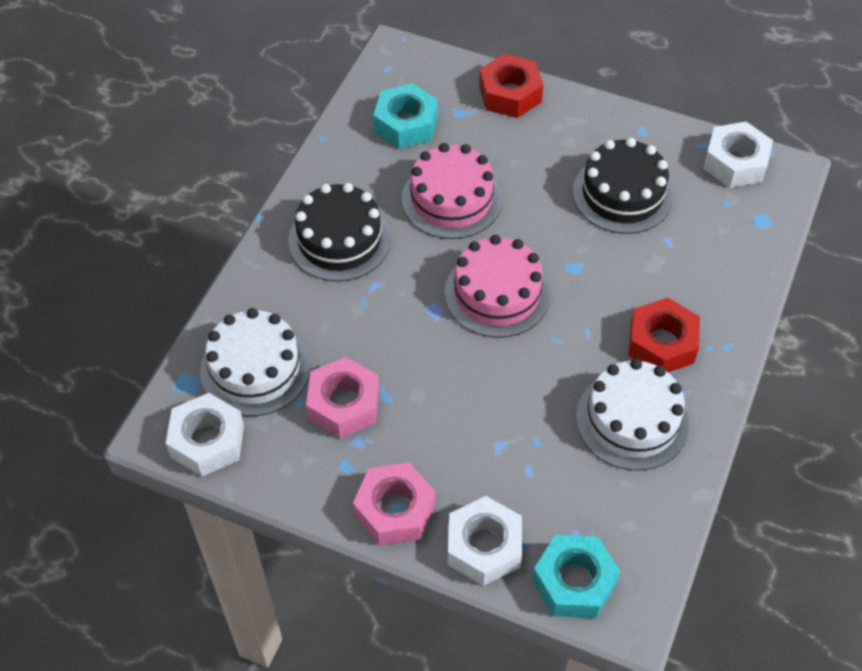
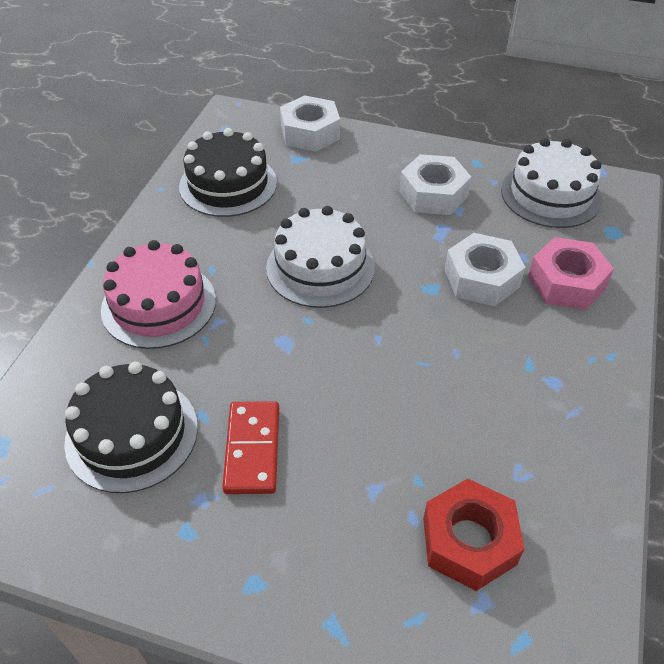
pink cake: [402,143,502,239] [445,235,550,338] = 2 -> [101,240,216,349] = 1
pink nut: [306,357,379,438] [353,463,435,546] = 2 -> [528,237,614,310] = 1
red domino: none = 0 -> [222,401,279,494] = 1
red nut: [479,54,543,118] [628,297,700,372] = 2 -> [423,479,524,591] = 1
turquoise nut: [373,83,438,149] [532,535,620,618] = 2 -> none = 0

